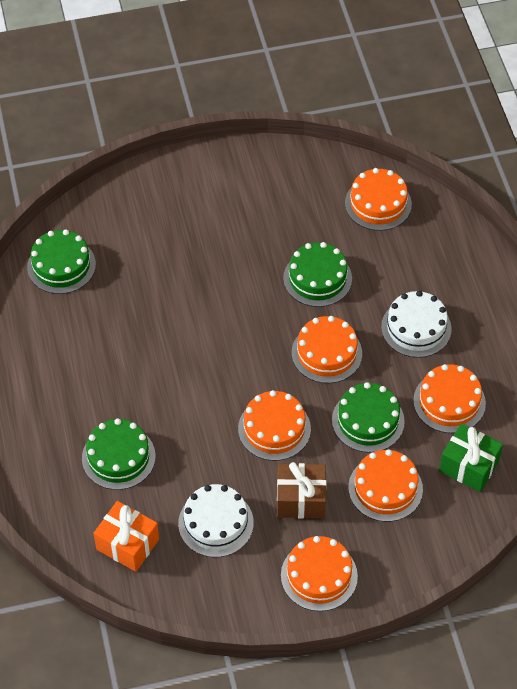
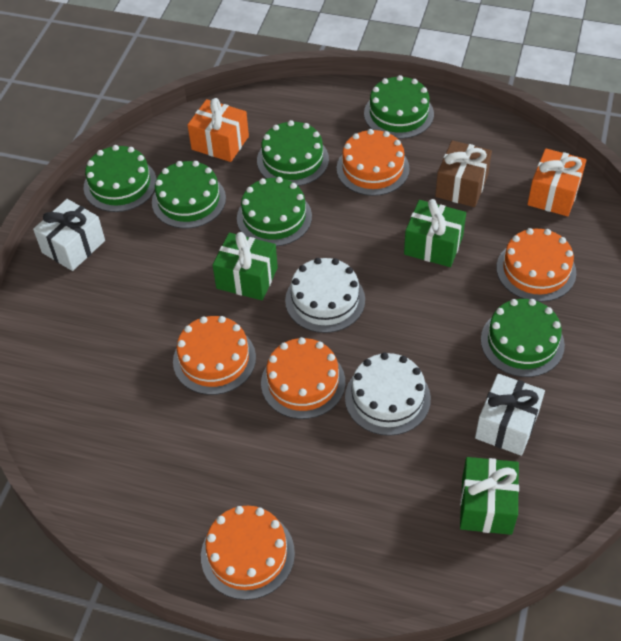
green cake: [27,229,96,294] [82,418,156,490] [283,242,352,307] [332,382,405,453] = 4 -> [84,145,157,212] [152,161,226,228] [237,177,312,246] [257,120,329,186] [364,75,434,139] [481,299,565,377] = 6
green gift: [439,423,503,492] = 1 -> [212,232,278,300] [404,199,466,267] [460,457,519,535] = 3
orange cake: [238,390,311,461] [281,536,358,611] [292,316,362,383] [345,168,412,231] [348,449,423,522] [413,364,486,433] = 6 -> [173,316,256,395] [201,506,295,600] [261,337,345,419] [337,129,410,196] [496,228,576,302] = 5
orange gift: [94,501,159,572] = 1 -> [188,98,249,162] [527,148,587,216] = 2
white gift: none = 0 -> [33,199,105,271] [475,374,545,456] = 2

